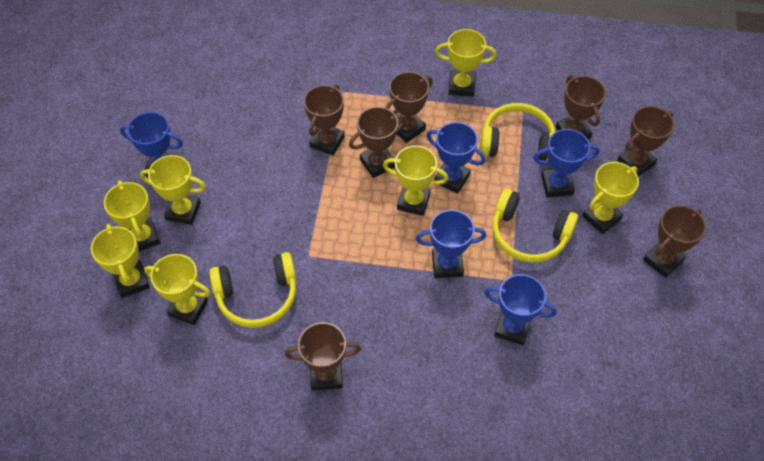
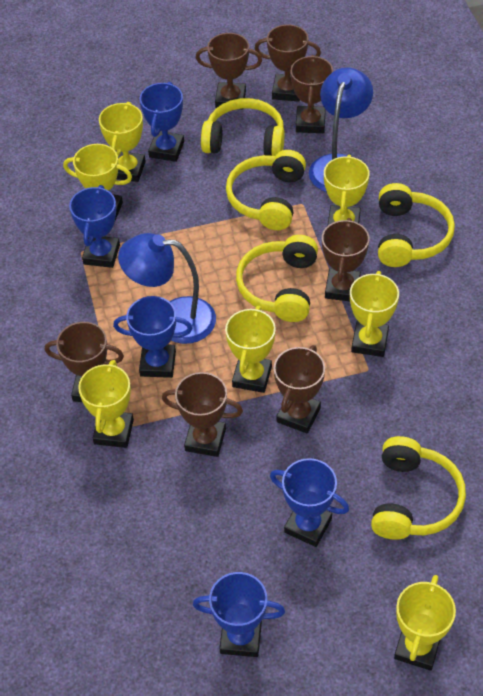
blue lamp: none = 0 -> [118,233,216,344] [309,67,373,192] = 2
yellow headphones: [209,252,296,328] [480,103,555,161] [492,189,578,263] = 3 -> [201,98,285,156] [226,150,306,230] [236,235,318,322] [371,436,466,540] [378,183,455,267] = 5

